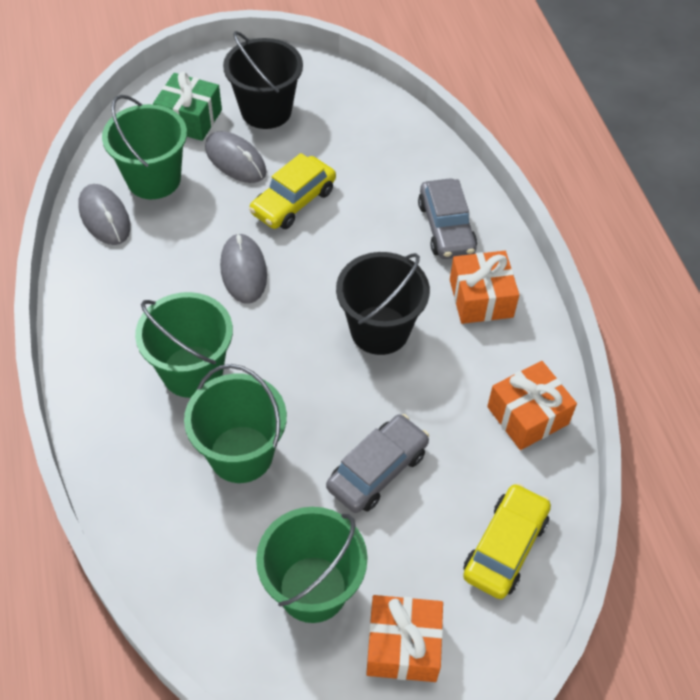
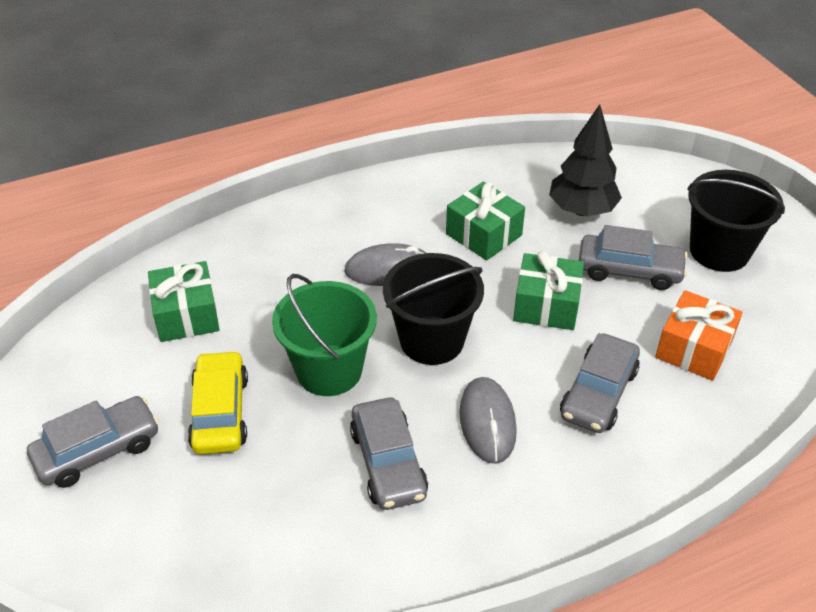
black tree: none = 0 -> [549,104,622,217] = 1
green bucket: [102,95,187,199] [135,292,233,398] [184,364,287,483] [256,507,368,623] = 4 -> [272,274,377,396] = 1
green gift: [153,72,222,141] = 1 -> [148,261,220,342] [446,181,525,261] [513,251,584,330] = 3
grey car: [326,414,429,513] [418,178,477,259] = 2 -> [27,396,159,488] [350,397,428,510] [560,333,640,433] [579,225,688,290] = 4
grey mouse: [78,184,130,245] [205,131,267,183] [220,233,267,304] = 3 -> [344,243,426,286] [459,377,517,464] = 2
orange gift: [366,595,443,682] [450,251,519,324] [487,361,577,450] = 3 -> [655,290,743,381] = 1
yellow car: [249,153,336,229] [463,483,551,599] = 2 -> [188,350,248,454] = 1

